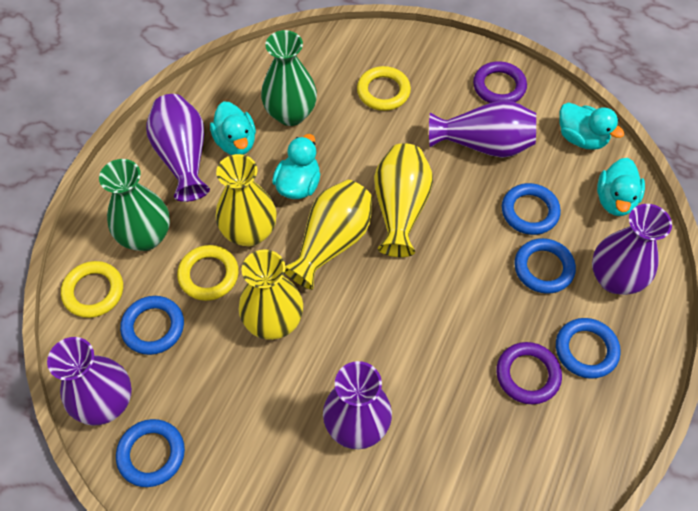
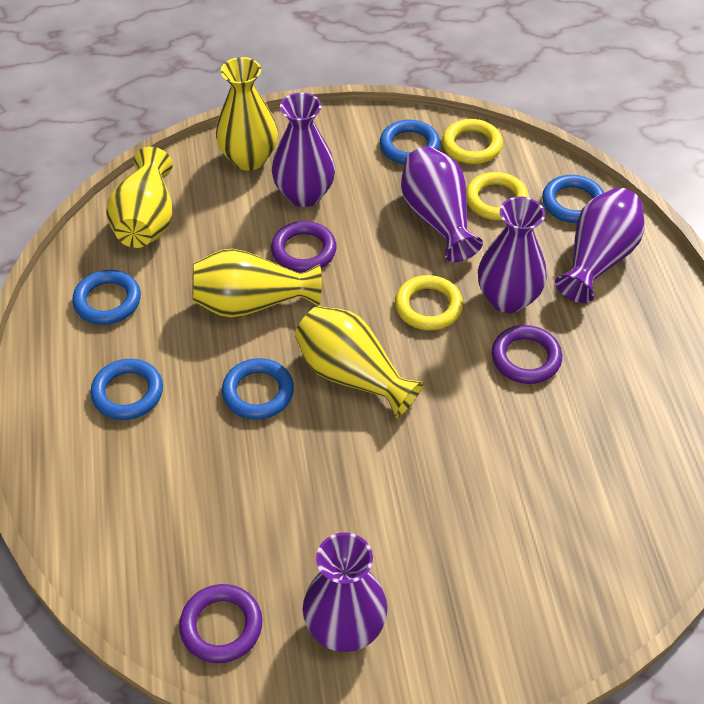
green vase: [99,159,170,251] [261,30,317,126] = 2 -> none = 0
purple ring: [473,61,527,103] [497,342,562,404] = 2 -> [179,584,263,663] [271,221,337,273] [492,325,562,384] = 3
turquoise duck: [210,101,256,155] [272,134,320,199] [559,102,625,150] [597,158,645,216] = 4 -> none = 0

